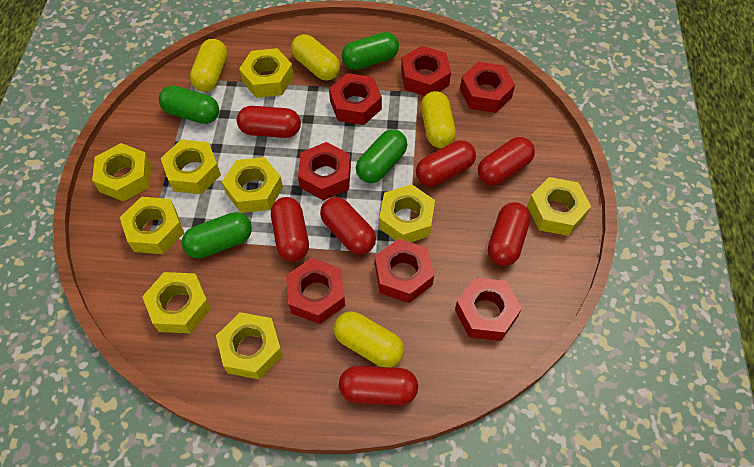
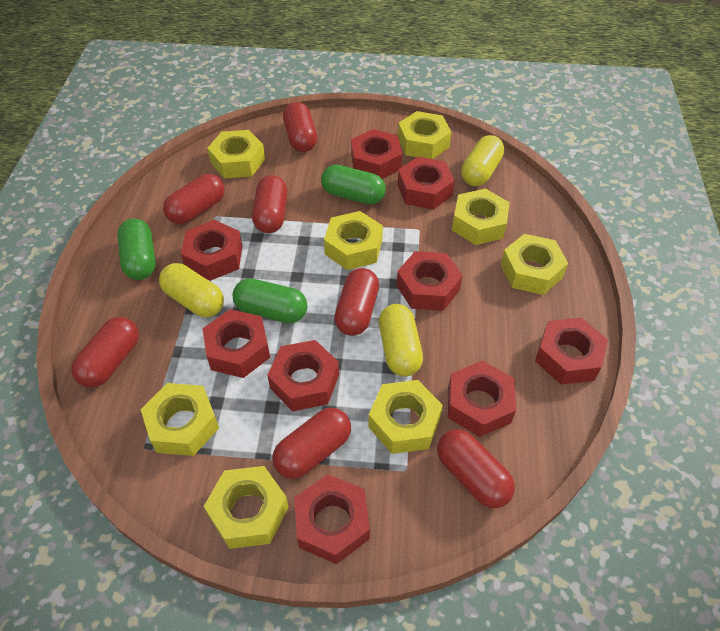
green capsule: [159,86,219,124] [182,212,252,258] [342,32,399,70] [356,129,407,183] = 4 -> [117,218,156,280] [233,278,307,323] [321,164,386,205] = 3
red nut: [286,258,345,324] [298,142,351,201] [329,73,382,125] [375,238,434,303] [401,46,451,96] [455,277,522,341] [460,62,515,113] = 7 -> [181,220,242,281] [202,309,270,378] [267,340,339,411] [294,474,370,564] [351,129,402,179] [397,251,463,311] [398,157,455,210] [448,361,516,437] [535,317,608,385] = 9
yellow capsule: [190,39,227,92] [291,34,340,81] [334,312,404,367] [421,91,456,148] = 4 -> [159,263,224,317] [379,304,423,376] [461,135,504,186] = 3
yellow nut: [92,143,151,202] [120,197,184,254] [142,272,211,333] [161,140,221,194] [216,312,283,380] [222,157,283,213] [239,48,294,98] [379,184,435,242] [527,177,591,236] = 9 -> [141,383,219,456] [204,466,289,549] [207,130,265,178] [324,211,383,270] [368,380,443,454] [398,111,452,159] [452,188,510,245] [501,234,568,295] = 8

